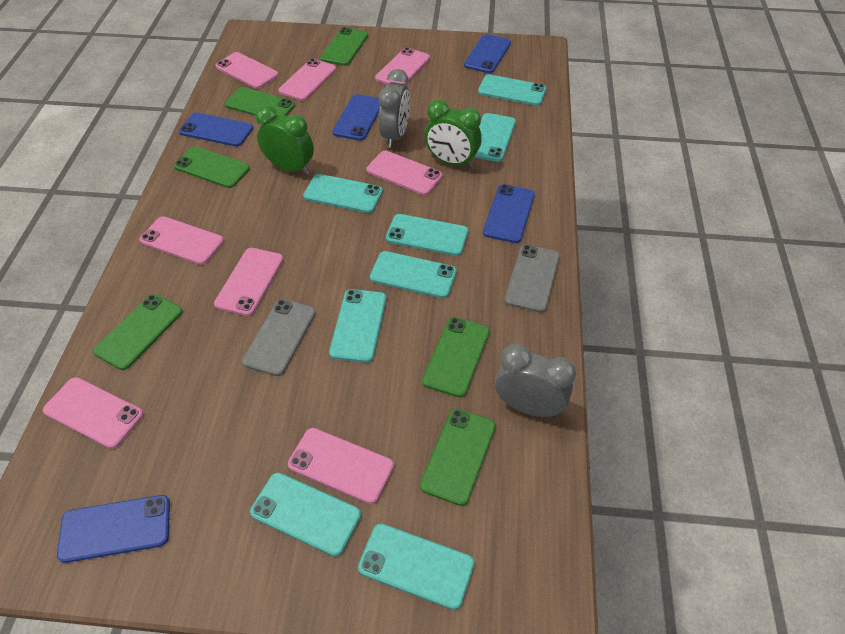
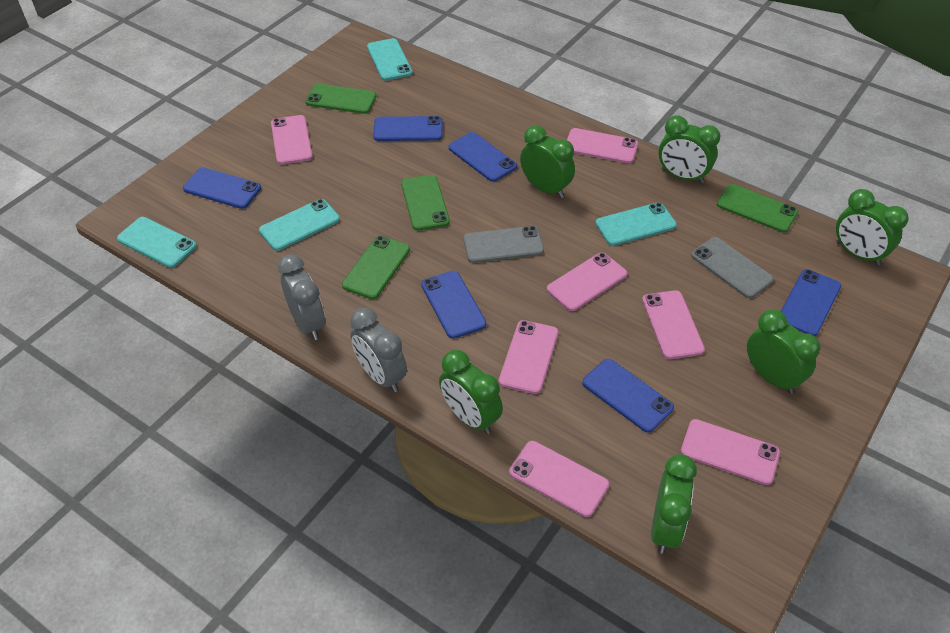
blue phone: [57,495,170,563] [179,113,253,146] [332,94,380,141] [464,34,511,73] [483,184,535,243] = 5 -> [183,167,261,209] [373,116,443,141] [421,271,486,339] [448,132,517,182] [582,359,674,433] [781,269,841,336] = 6
green clock: [255,105,314,175] [425,100,482,168] = 2 -> [439,350,503,434] [520,125,575,198] [651,454,697,554] [659,116,720,184] [747,309,821,394] [836,189,909,266] = 6
green phone: [93,294,183,370] [174,146,250,188] [225,87,295,116] [320,27,368,66] [420,408,496,506] [422,317,490,397] = 6 -> [305,83,376,114] [342,236,410,299] [401,175,450,231] [717,184,798,232] = 4
pink phone: [43,377,144,449] [139,216,224,265] [214,248,283,316] [216,52,278,89] [278,58,336,101] [288,428,394,504] [366,151,443,195] [375,47,430,85] = 8 -> [271,115,313,165] [499,320,558,394] [509,441,609,517] [547,253,627,311] [567,128,638,164] [642,290,705,359] [681,419,780,485] = 7
turquoise phone: [250,473,361,556] [303,174,383,213] [329,289,386,363] [358,524,474,610] [370,251,457,298] [386,214,468,256] [474,113,516,162] [478,74,547,106] = 8 -> [117,217,197,268] [259,199,340,251] [367,38,413,81] [595,202,677,246] = 4

